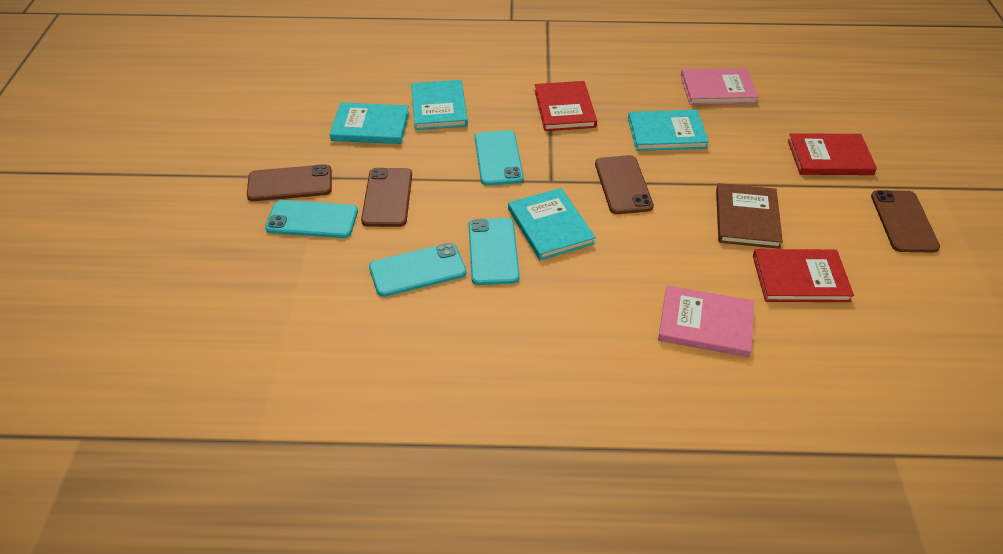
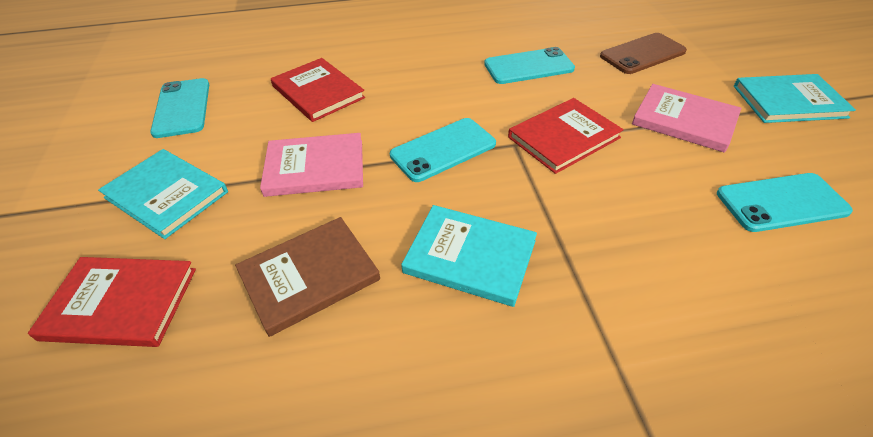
brown phone: [247,164,332,201] [361,168,412,227] [595,155,654,214] [871,190,940,252] = 4 -> [600,33,687,74] = 1
turquoise book: [330,102,409,144] [411,80,468,130] [508,188,596,260] [628,110,709,151] = 4 -> [98,149,228,239] [401,205,537,307] [734,74,856,123] = 3

